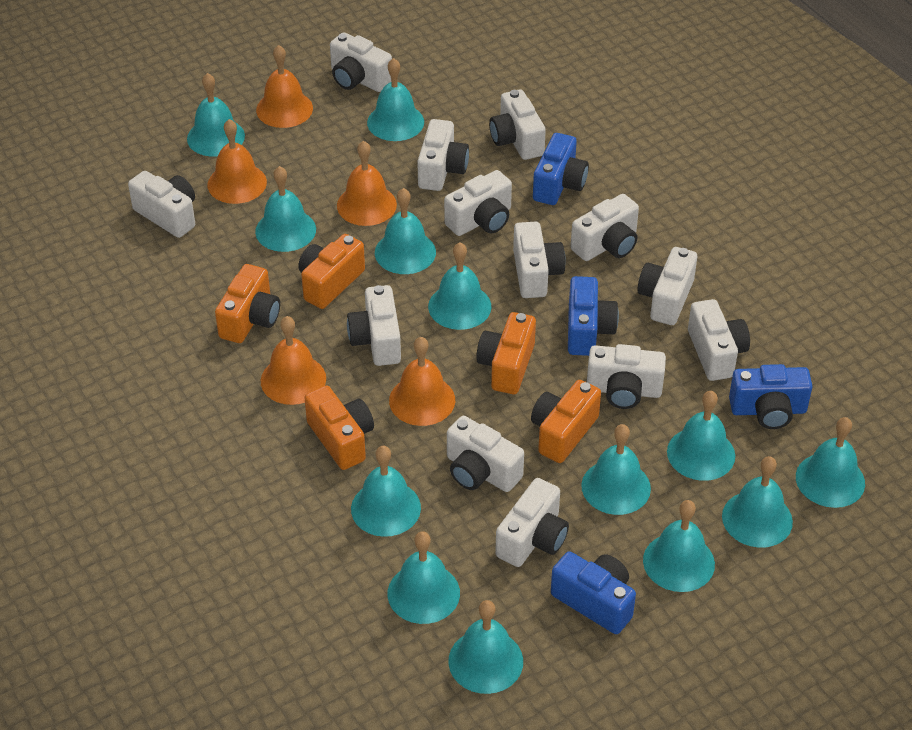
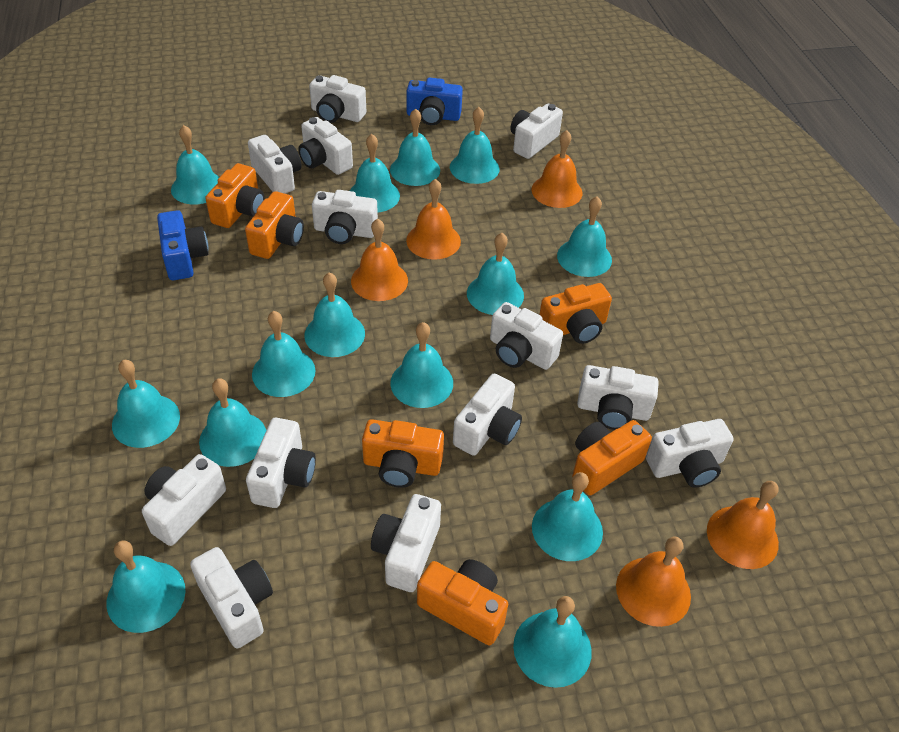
blue camera: [533,133,589,205] [551,551,636,634] [568,276,619,356] [729,364,813,429] = 4 -> [157,210,209,280] [407,77,463,125] = 2
orange camera: [215,264,280,343] [298,234,365,309] [304,385,374,470] [476,312,536,394] [531,380,601,463] = 5 -> [205,163,265,228] [245,191,304,259] [362,419,444,488] [417,559,508,646] [539,283,612,344] [572,420,652,495] = 6
turquoise bell: [187,73,245,157] [255,166,316,252] [351,446,421,537] [367,58,424,141] [375,188,436,274] [388,531,460,624] [428,243,491,330] [448,600,523,694] [581,424,651,515] [643,500,715,592] [667,391,735,481] [722,456,793,548] [796,417,865,508] = 13 -> [107,540,185,633] [112,360,180,448] [171,125,219,205] [199,378,266,467] [252,311,315,397] [304,272,365,357] [350,134,400,213] [390,108,440,186] [390,322,453,408] [450,107,499,184] [467,233,524,315] [513,596,592,688] [532,472,603,561] [557,196,612,277] = 14

